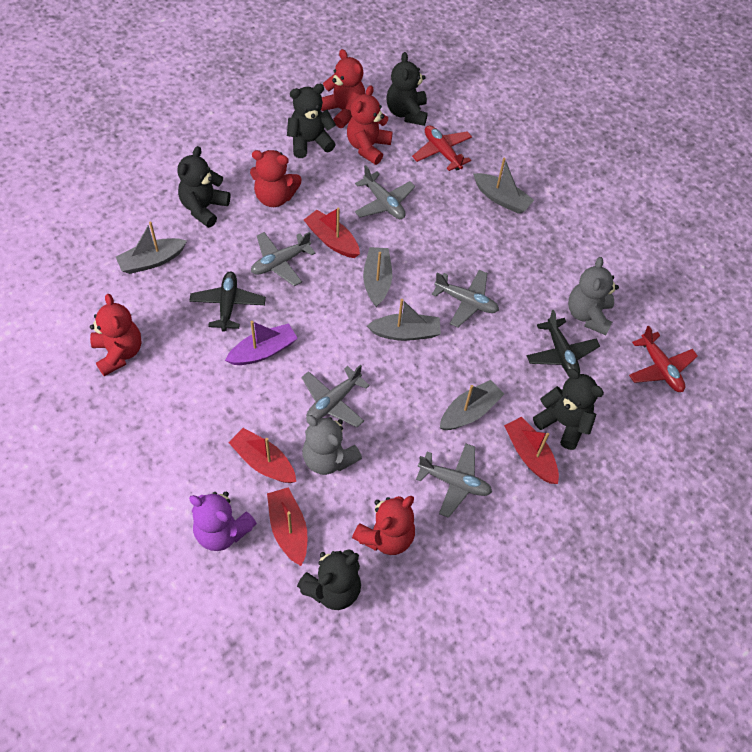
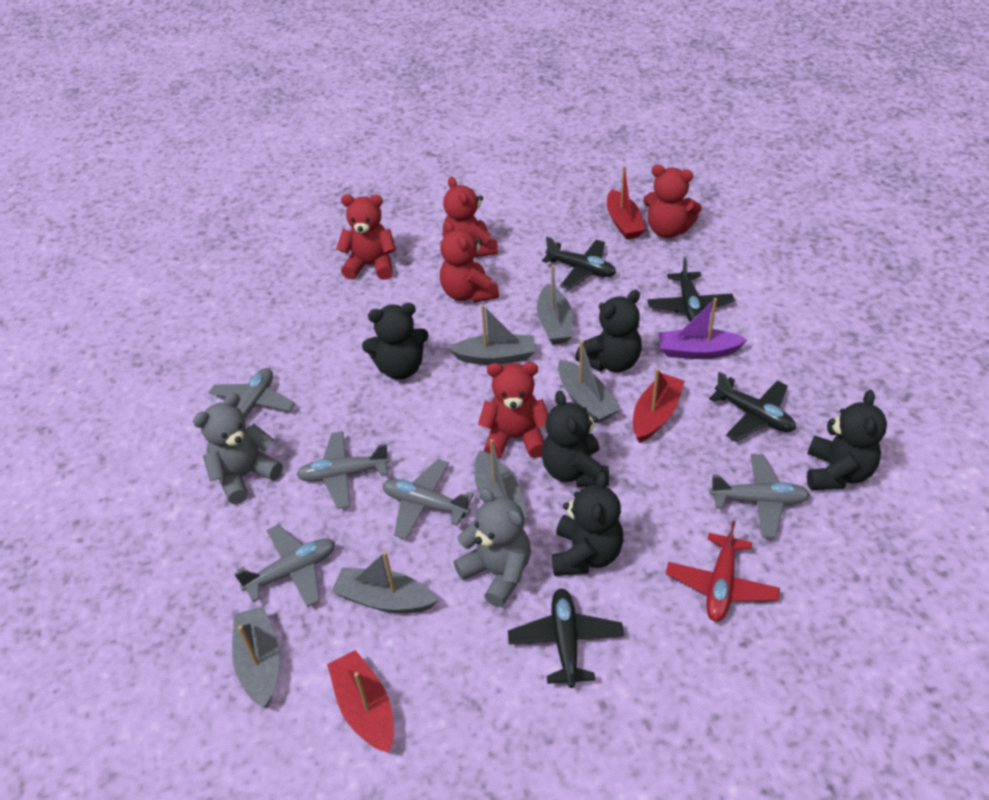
black plane: [189,271,266,332] [527,310,600,374] = 2 -> [508,589,624,688] [542,237,616,289] [647,257,735,322] [709,371,796,441] = 4
grey boat: [116,221,187,274] [363,247,392,307] [367,299,441,341] [440,380,504,430] [473,158,534,214] = 5 -> [232,606,279,708] [332,551,439,613] [448,305,535,365] [474,439,528,520] [537,265,572,345] [558,341,620,423] = 6
purple teddy bear: [189,492,257,551] = 1 -> none = 0
red boat: [228,428,296,483] [267,487,308,566] [304,207,360,258] [504,417,559,484] = 4 -> [327,650,394,753] [607,167,646,240] [633,368,685,443] = 3
red plane: [412,125,472,171] [629,326,698,392] = 2 -> [666,521,780,622] = 1

